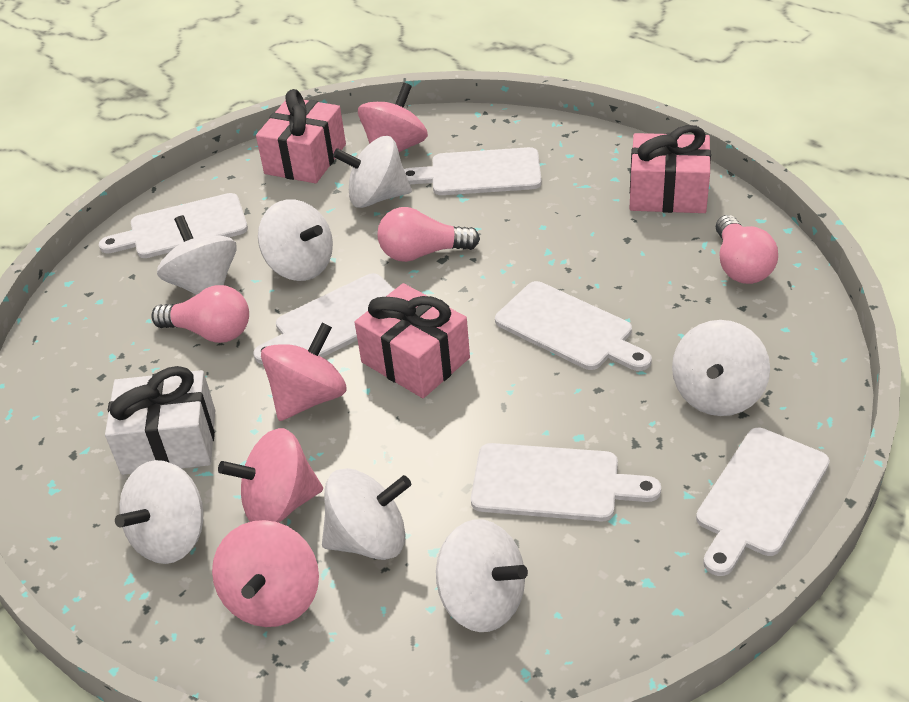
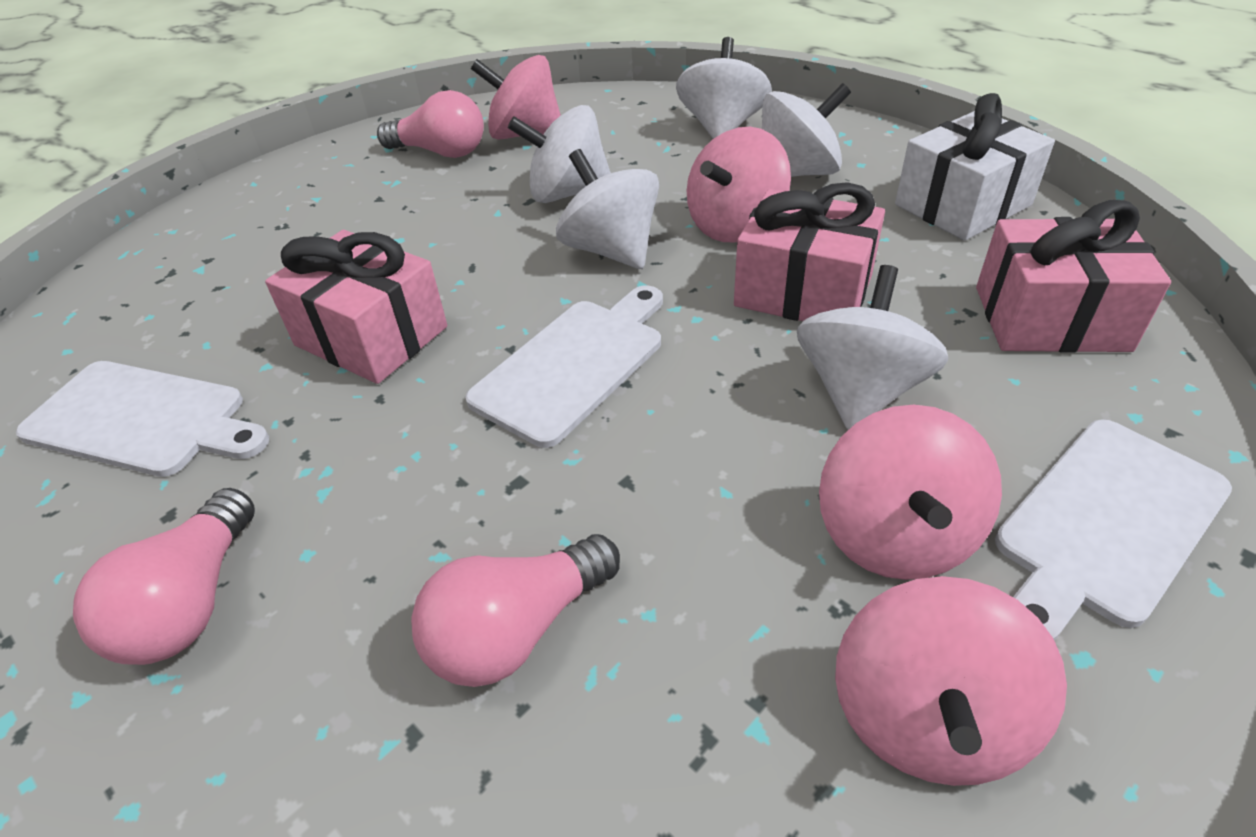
white cutting board: [99,193,248,258] [253,273,394,364] [404,147,542,195] [471,443,661,521] [495,281,652,371] [696,428,830,576] = 6 -> [16,361,269,477] [465,285,663,448] [995,419,1232,641] = 3
white spinning top: [115,460,203,564] [157,215,237,295] [258,199,333,281] [322,468,411,560] [333,136,412,208] [436,519,528,632] [672,320,770,416] = 7 -> [508,105,611,203] [556,149,659,269] [676,37,772,139] [762,83,851,177] [797,265,948,430] = 5

